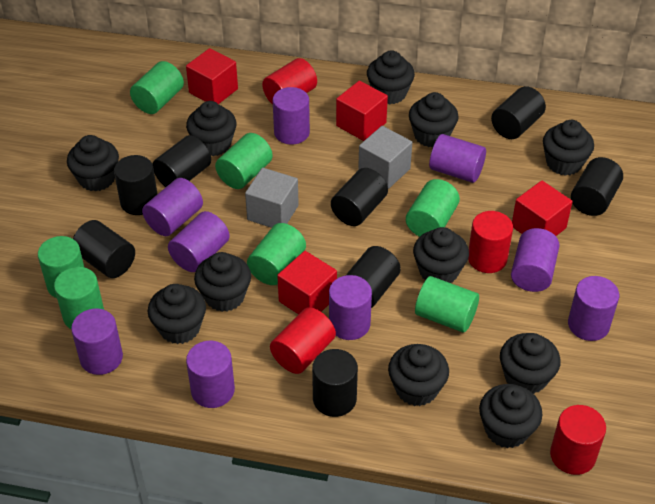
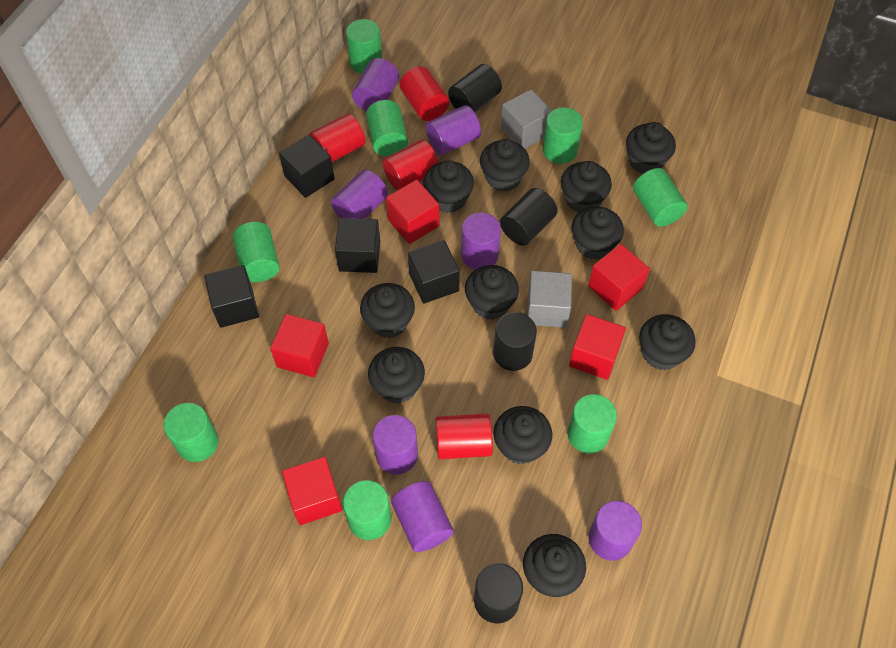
black cube: none = 0 -> [204,265,259,328] [279,135,335,198] [335,218,380,273] [408,240,460,304] = 4
black cylinder: [73,220,135,278] [114,155,157,215] [153,135,211,187] [312,349,358,417] [331,168,388,226] [345,246,401,308] [491,86,546,139] [571,157,623,216] = 8 -> [448,64,502,113] [474,563,523,624] [493,312,537,371] [500,188,558,246] = 4
green cylinder: [38,236,85,298] [54,267,104,329] [130,61,184,114] [215,133,273,189] [247,223,306,285] [406,179,460,237] [415,276,479,333] = 7 -> [164,403,219,462] [233,222,279,282] [343,480,392,540] [346,19,382,74] [366,100,408,157] [543,107,583,164] [567,394,617,453] [633,168,687,227] = 8
purple cylinder: [71,309,123,375] [142,178,203,236] [168,211,230,272] [186,341,235,408] [273,87,310,144] [329,275,372,340] [429,134,486,183] [511,228,560,292] [568,276,619,341] = 9 -> [331,170,388,219] [352,58,399,111] [372,415,418,474] [391,481,454,552] [426,105,481,155] [461,213,501,270] [589,501,642,561] = 7
red cube: [186,48,238,104] [277,251,337,314] [336,81,388,141] [512,181,573,236] = 4 -> [270,314,329,377] [282,456,342,525] [386,180,440,244] [569,314,626,380] [588,244,650,311] = 5

